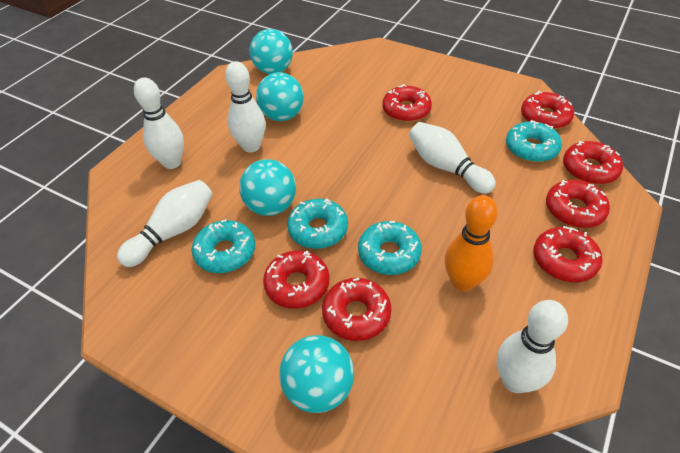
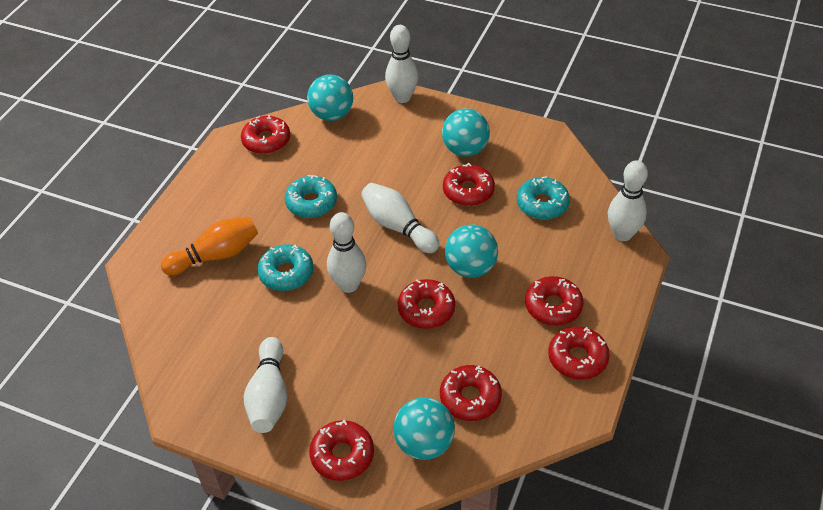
turquoise donut: [192,219,255,273] [287,198,348,249] [358,221,422,275] [506,120,562,162] = 4 -> [257,244,313,291] [285,175,337,218] [517,176,570,219] = 3

